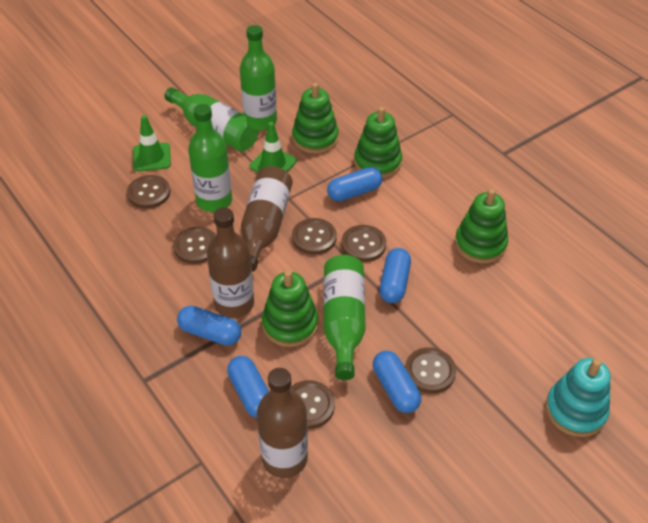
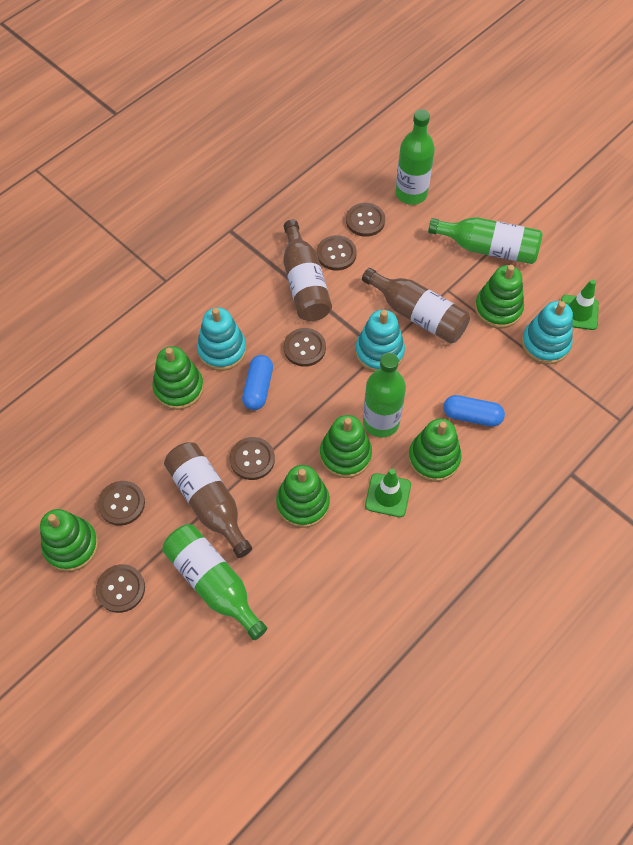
blue capsule: [177,306,241,346] [227,356,269,418] [327,167,382,201] [373,351,421,413] [379,248,411,303] = 5 -> [242,355,273,410] [443,395,505,427] = 2
green stacking toy: [262,270,318,347] [292,83,339,153] [354,107,402,178] [455,189,508,263] = 4 -> [40,509,98,572] [152,346,204,410] [276,465,330,528] [320,415,372,478] [408,419,462,482] [475,265,524,328] = 6
turquoise stacking toy: [546,358,611,437] = 1 -> [197,307,247,371] [355,310,405,372] [522,301,573,364] = 3

